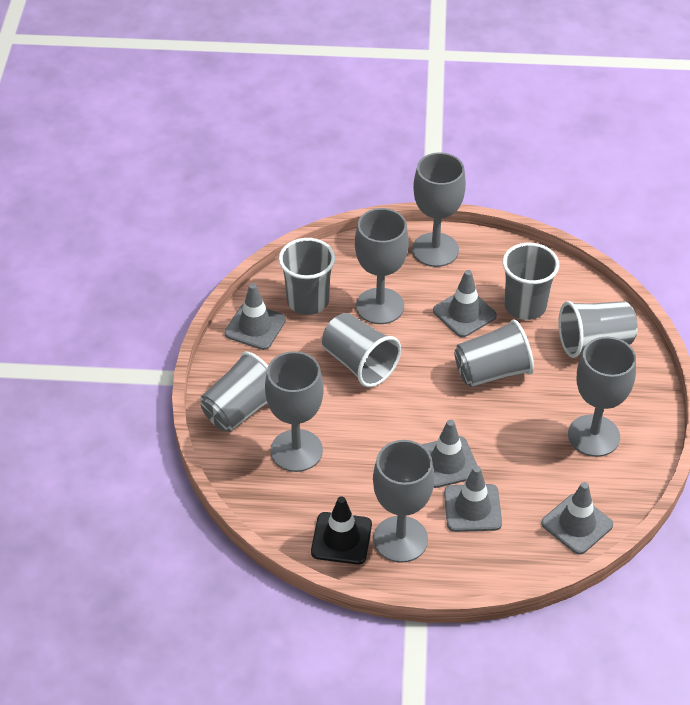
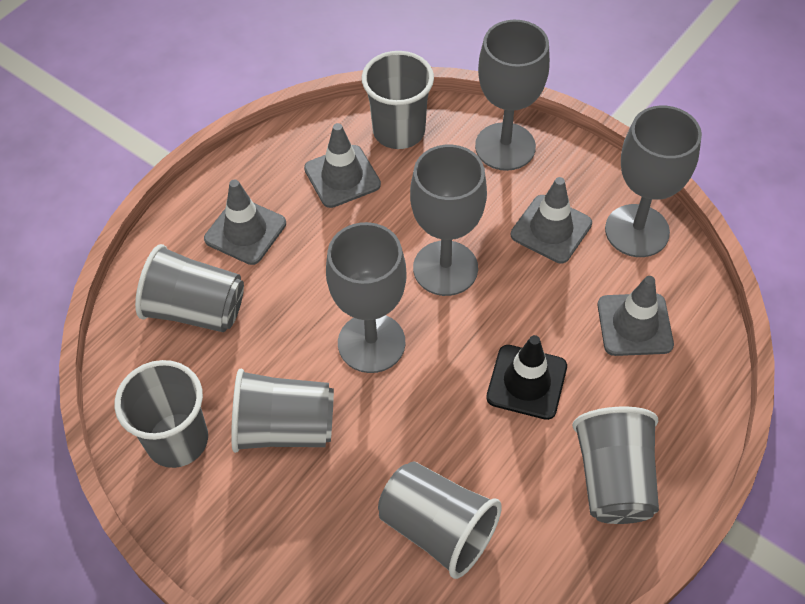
grey goblet: [265,351,324,472] [355,208,409,324] [373,440,434,563] [412,152,466,267] [568,337,636,457] = 5 -> [326,222,407,373] [410,145,487,296] [475,20,550,171] [605,105,702,257] = 4
grey traffic cone: [224,283,286,350] [422,420,477,488] [433,270,497,337] [444,466,502,532] [541,482,613,554] = 5 -> [204,179,286,265] [304,123,381,208] [511,177,592,263] [598,276,674,356] = 4

